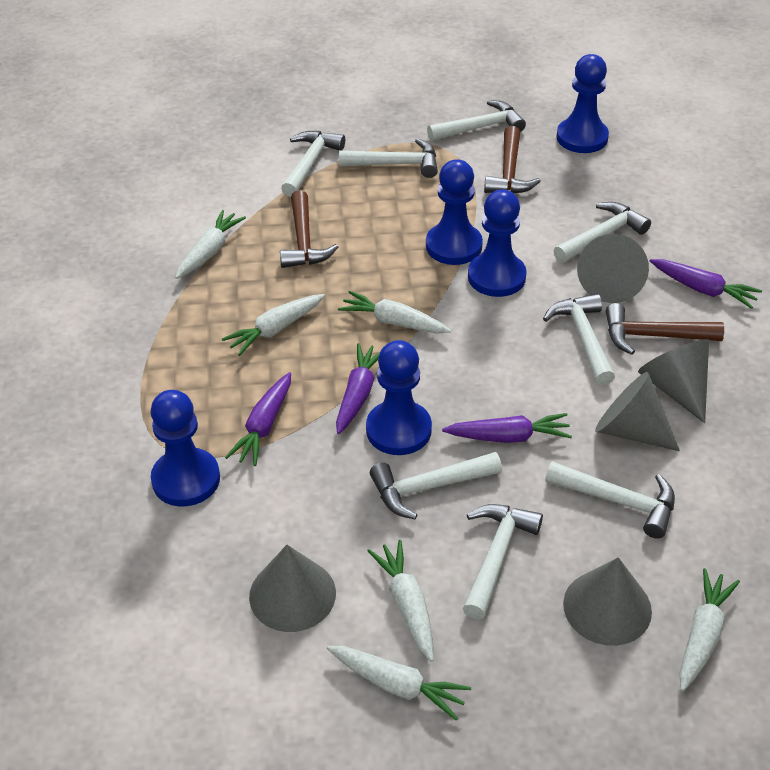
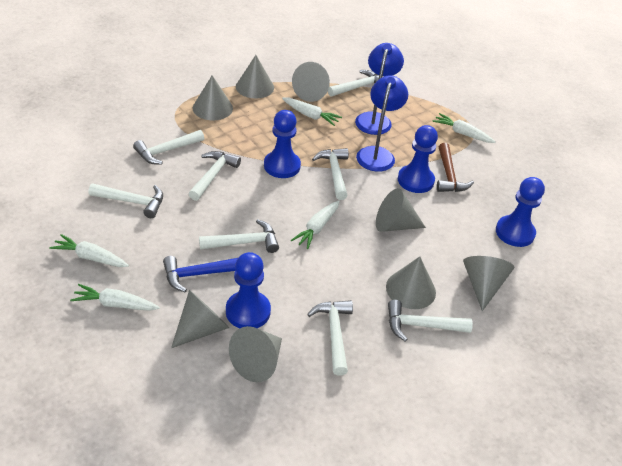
blue hammer: none = 0 -> [163,256,238,292] = 1
blue lamp: none = 0 -> [355,43,404,135] [356,75,408,172] = 2
blue pawn: [151,390,220,507] [366,340,432,455] [426,159,483,265] [468,189,527,297] [556,54,609,153] = 5 -> [226,252,271,328] [264,110,301,178] [398,125,438,193] [496,177,545,247] = 4
brown hammer: [280,190,338,268] [484,126,541,194] [606,303,724,355] = 3 -> [437,143,474,192] = 1
grey cone: [249,545,336,632] [563,557,652,646] [577,234,649,303] [595,372,680,451] [638,339,709,423] = 5 -> [171,290,229,348] [193,75,233,120] [229,326,282,382] [236,55,274,98] [292,62,330,102] [376,188,426,232] [386,257,436,309] [463,256,514,311] = 8
purple carrot: [225,372,291,466] [336,343,381,434] [442,413,572,443] [650,259,762,309] = 4 -> none = 0
white carrot: [175,210,246,279] [222,294,325,356] [327,646,471,721] [338,291,451,334] [367,540,434,662] [679,568,740,691] = 6 -> [49,234,129,267] [70,284,160,311] [282,98,342,126] [291,200,340,249] [433,113,495,143] = 5

